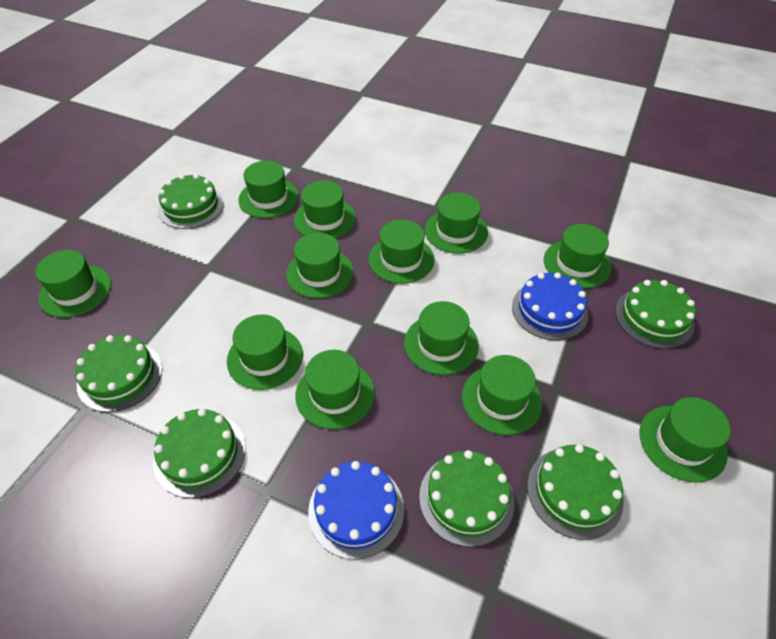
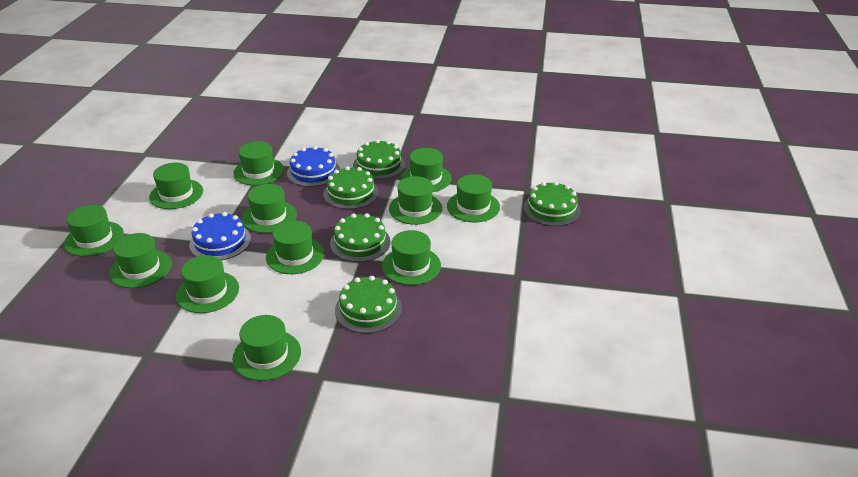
green cake: [75,335,162,412] [153,408,246,498] [158,174,224,229] [419,450,515,547] [527,444,624,540] [615,280,696,349] = 6 -> [323,166,379,209] [330,213,391,262] [335,276,402,333] [353,139,405,179] [523,181,581,226] = 5

